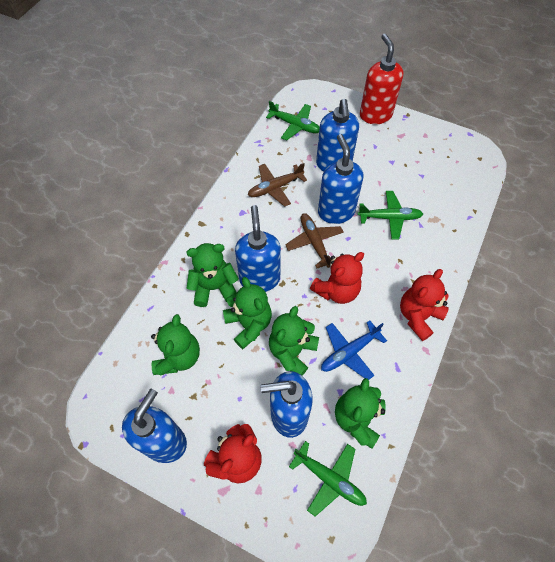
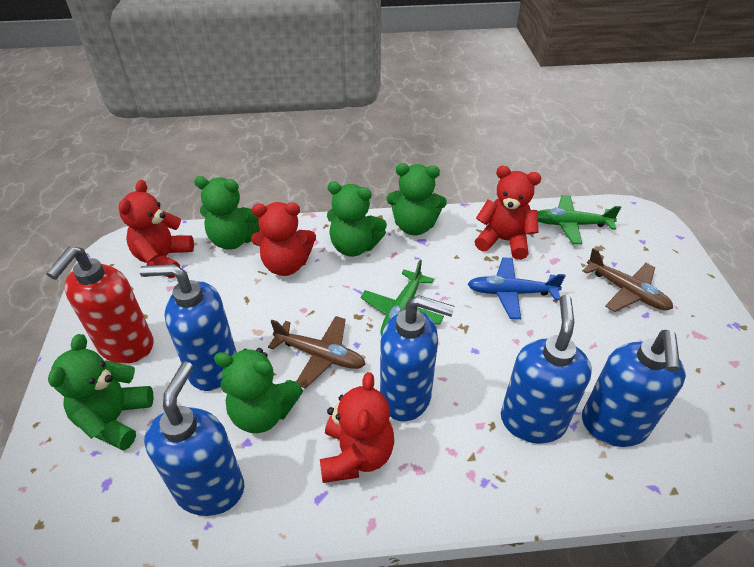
green plane: [266,101,320,141] [289,441,367,516] [358,191,423,240] = 3 -> [361,260,444,336] [537,195,621,244] = 2
red teddy bear: [204,424,262,483] [310,252,364,304] [400,269,449,341] = 3 -> [119,180,194,278] [251,202,316,276] [320,372,394,483] [475,166,542,260] = 4

